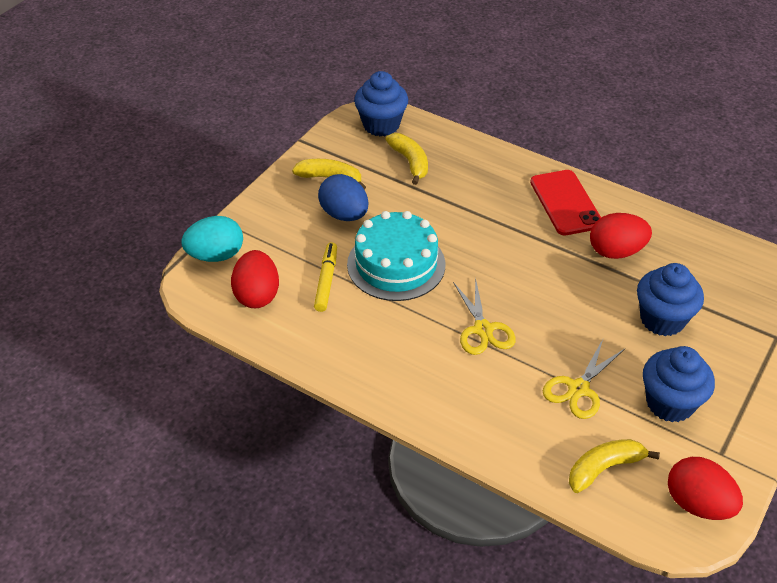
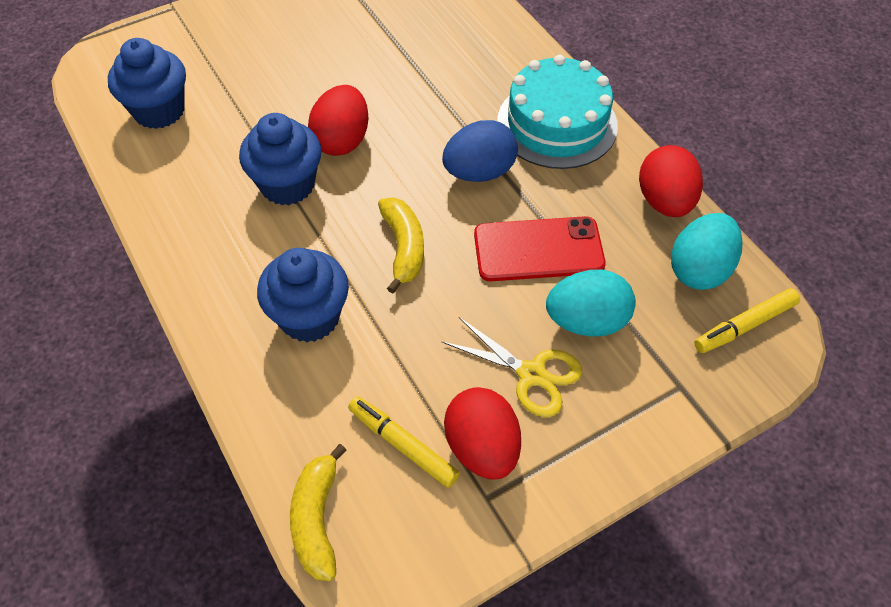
turquoise egg: [181,216,243,262] = 1 -> [546,270,636,337] [671,213,742,290] = 2
yellow banana: [292,159,366,190] [385,133,428,185] [569,439,660,493] = 3 -> [290,444,346,581] [378,197,424,293] = 2
yellow marker: [314,242,337,312] = 1 -> [348,397,460,488] [694,288,800,353] = 2
yellow scissors: [453,277,516,355] [543,339,625,419] = 2 -> [442,317,582,417] = 1

